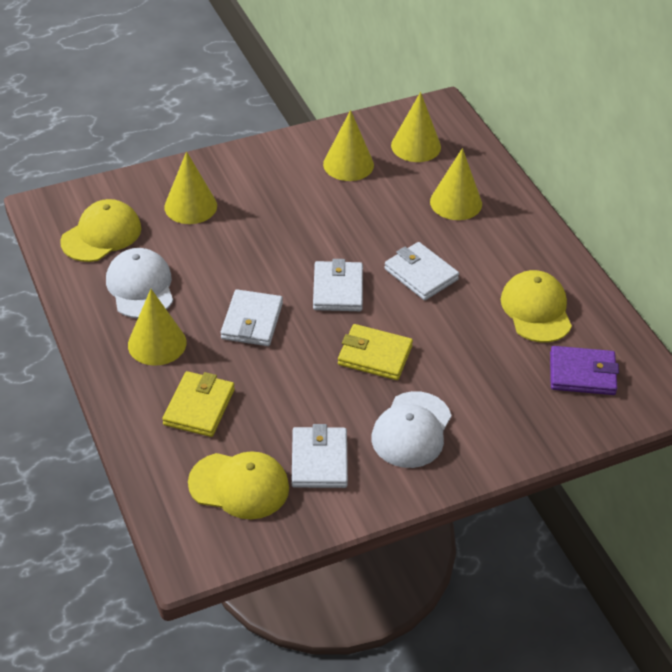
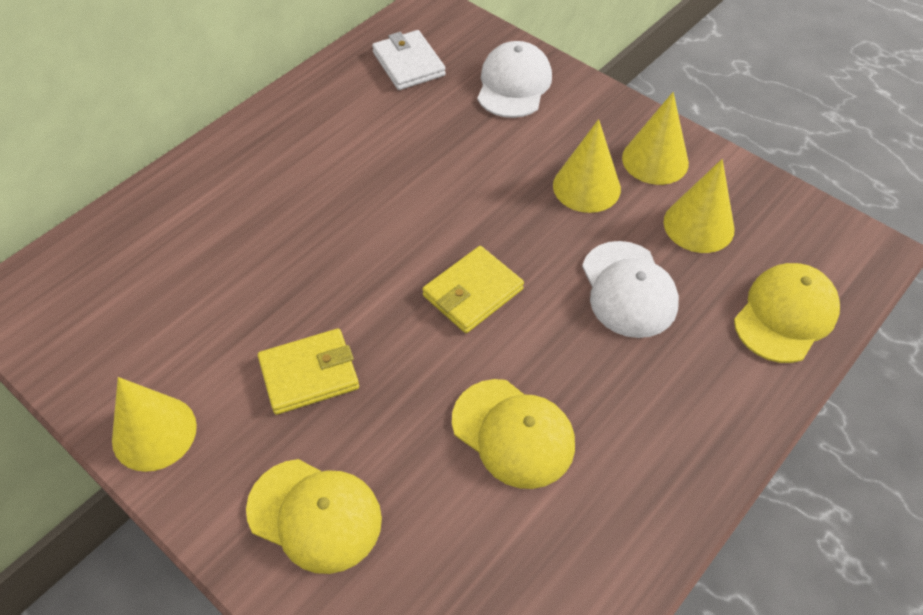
purple wallet: [550,346,619,395] = 1 -> none = 0
white wallet: [221,289,283,346] [292,424,348,488] [313,259,363,311] [384,242,459,300] = 4 -> [372,30,446,90] = 1
yellow cone: [128,289,187,366] [164,151,217,224] [323,110,374,181] [391,92,441,162] [430,148,482,220] = 5 -> [112,377,197,472] [553,119,621,213] [622,92,689,185] [664,159,735,253] = 4

